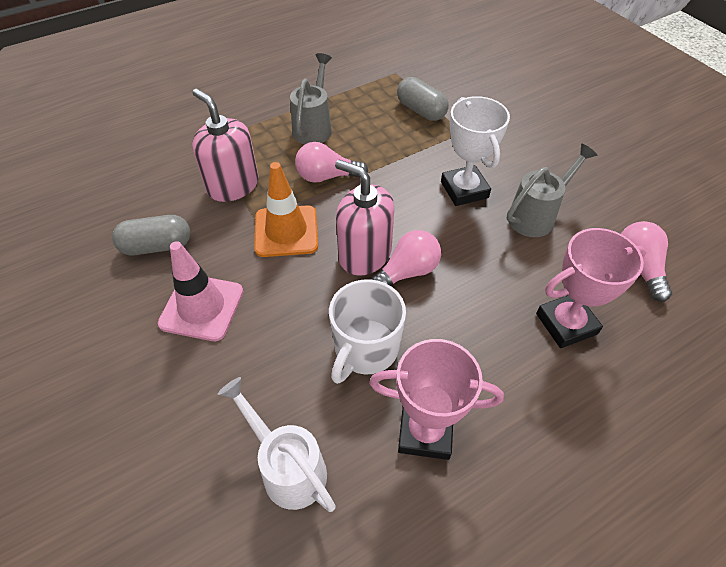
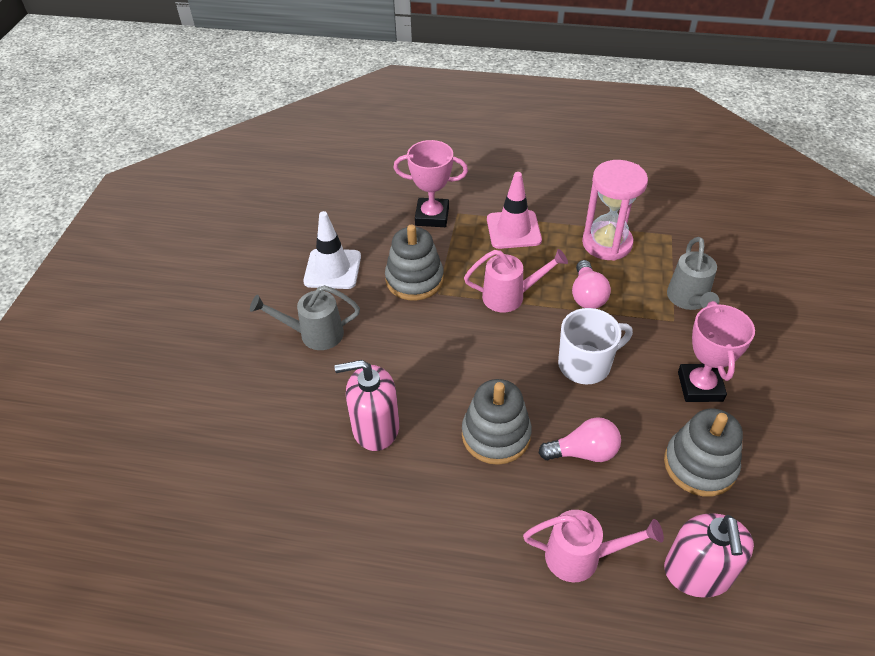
grey capsule: [112,215,191,255] [397,77,449,121] = 2 -> none = 0
grey stacking toy: none = 0 -> [385,224,444,301] [462,379,532,465] [664,409,743,496] = 3
orange traffic cone: [254,162,318,257] = 1 -> none = 0
pink hourglass: none = 0 -> [582,160,648,261] = 1
pink light bulb: [295,142,368,183] [370,230,441,285] [621,221,672,302] = 3 -> [539,417,621,462] [572,260,611,309] = 2
pink watering can: none = 0 -> [464,249,568,312] [523,510,664,582] = 2
white traffic cone: none = 0 -> [303,211,361,289] = 1
white trophy: [441,96,510,206] = 1 -> none = 0
white watering can: [218,377,336,512] = 1 -> none = 0

